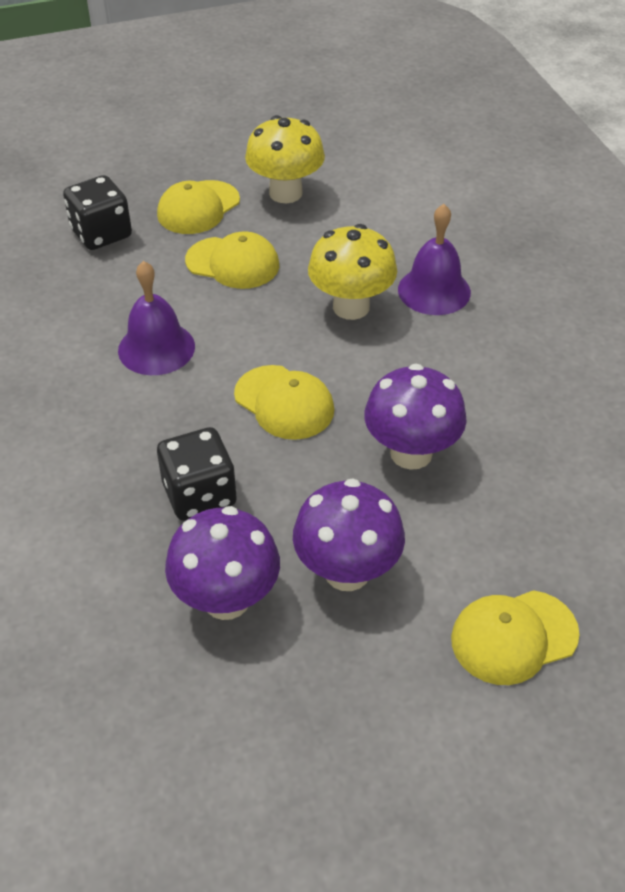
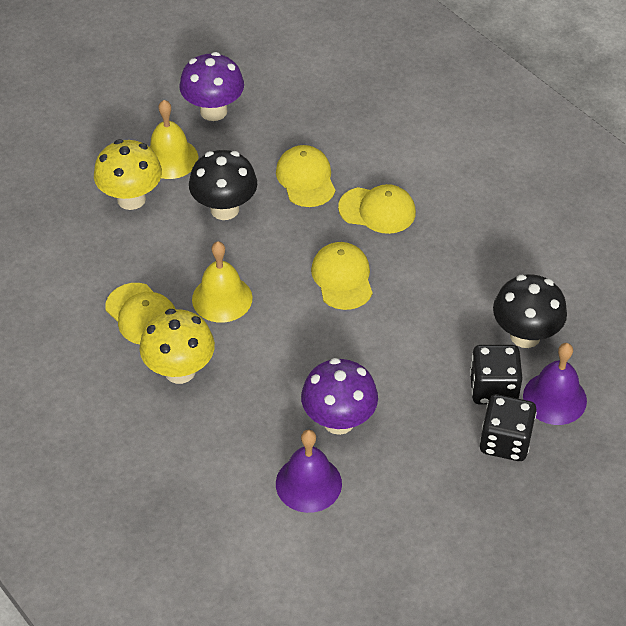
black mushroom: none = 0 -> [189,150,257,220] [493,275,567,348] = 2
purple mushroom: [165,506,280,620] [293,478,405,591] [364,364,467,470] = 3 -> [179,52,244,121] [301,358,378,435] = 2
yellow bell: none = 0 -> [150,100,198,179] [192,242,252,323] = 2

